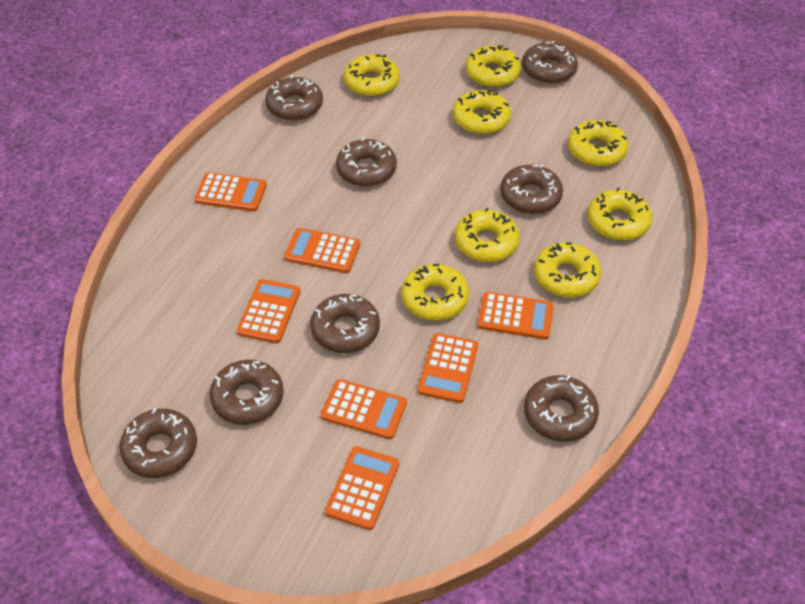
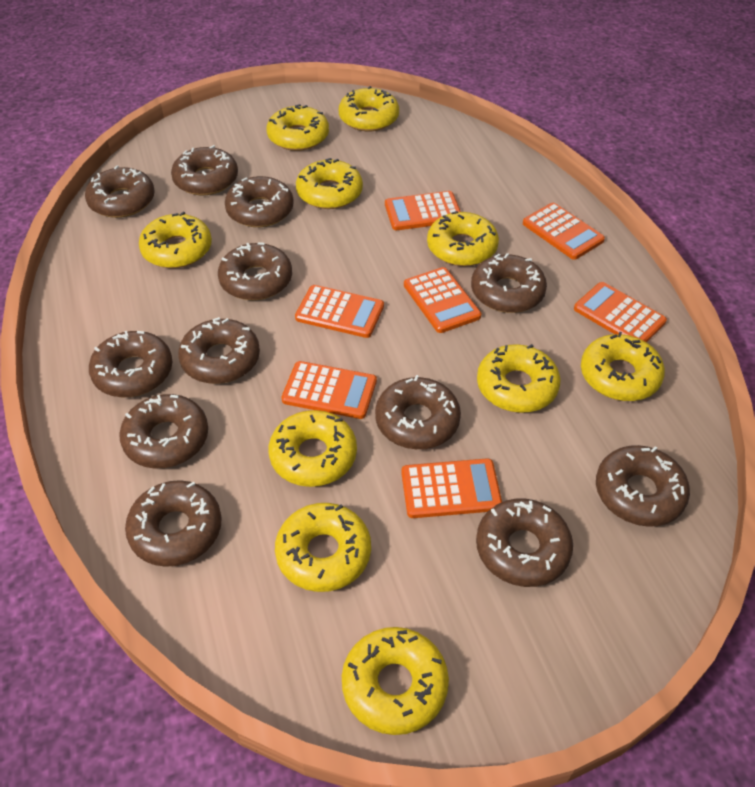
brown donut: [119,408,197,478] [210,360,284,425] [265,75,323,121] [310,294,380,353] [336,137,397,187] [500,164,563,214] [522,40,578,84] [524,375,599,442] = 8 -> [85,165,155,218] [89,331,172,397] [119,394,208,468] [125,480,222,567] [171,145,238,195] [178,317,260,384] [218,242,292,300] [225,176,294,227] [375,375,461,449] [471,253,547,313] [476,499,573,587] [596,445,690,527] = 12
yellow donut: [344,54,400,97] [401,264,469,321] [453,90,511,135] [455,208,520,262] [466,46,521,88] [534,242,601,298] [568,120,629,167] [588,187,652,241] = 8 -> [139,212,212,268] [266,104,329,151] [269,410,357,487] [275,503,371,592] [296,158,363,209] [339,86,399,131] [342,627,449,735] [427,211,499,266] [477,344,560,413] [581,332,665,401] = 10

